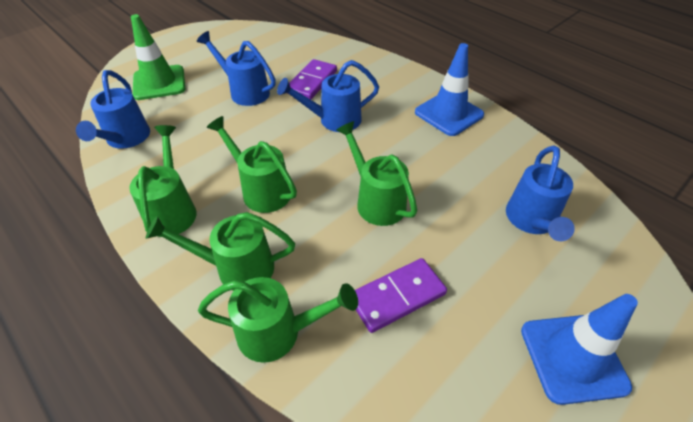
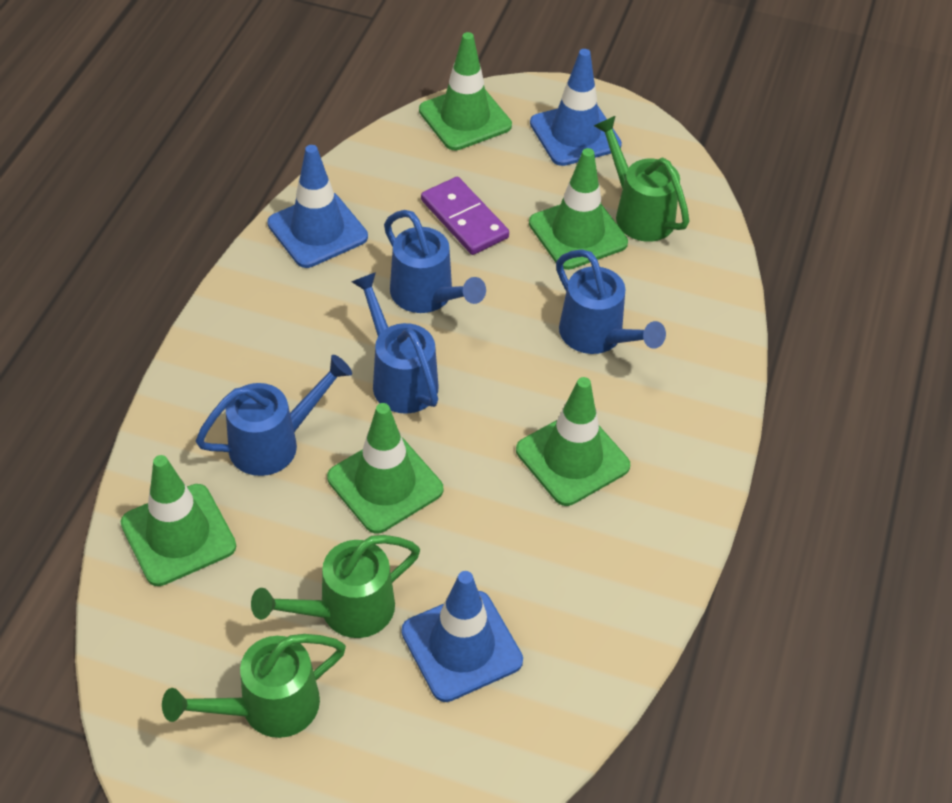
blue traffic cone: [415,43,484,136] [521,294,638,405] = 2 -> [267,145,368,268] [401,571,523,702] [530,49,622,166] = 3
green traffic cone: [131,14,185,100] = 1 -> [121,455,236,586] [327,403,443,534] [419,32,512,150] [516,377,630,506] [529,148,628,270] = 5
green watering can: [129,125,197,237] [146,212,295,291] [198,277,358,363] [207,116,297,213] [336,121,418,226] = 5 -> [162,634,346,738] [251,535,420,638] [594,116,689,242] = 3
purple domino: [287,59,337,100] [355,258,447,333] = 2 -> [421,177,509,255] = 1

